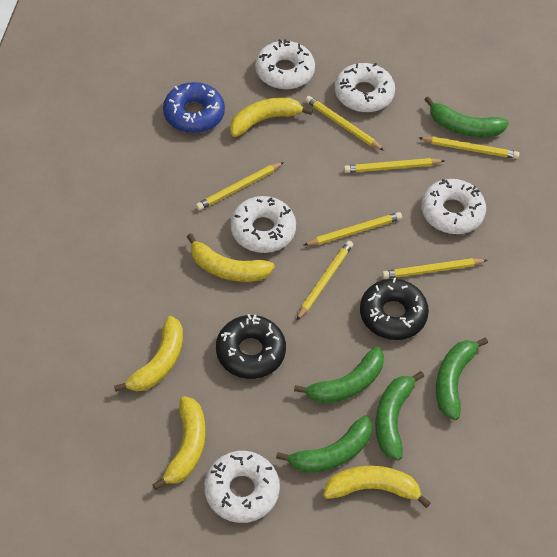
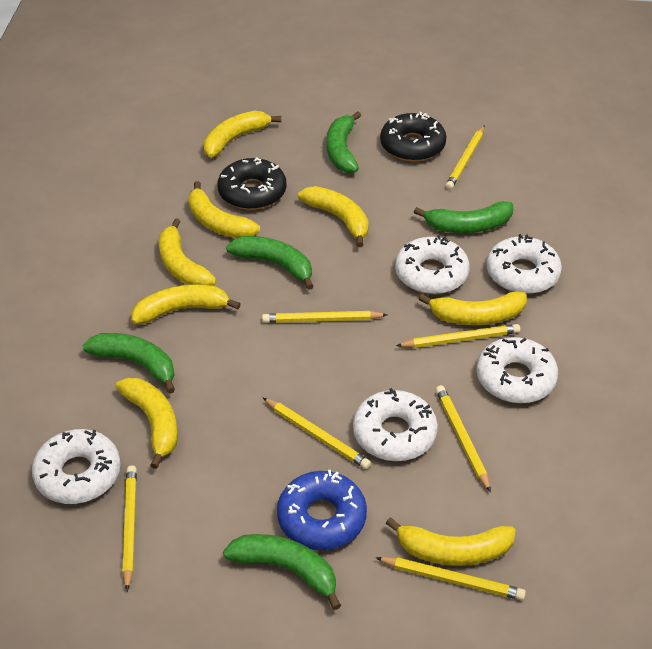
yellow banana: [114,316,183,392] [152,396,205,490] [187,233,275,282] [230,97,313,137] [323,466,431,508] = 5 -> [116,378,178,469] [131,284,241,324] [158,218,217,285] [188,181,260,238] [204,111,281,158] [298,186,369,247] [386,517,516,566] [419,291,527,325] = 8

